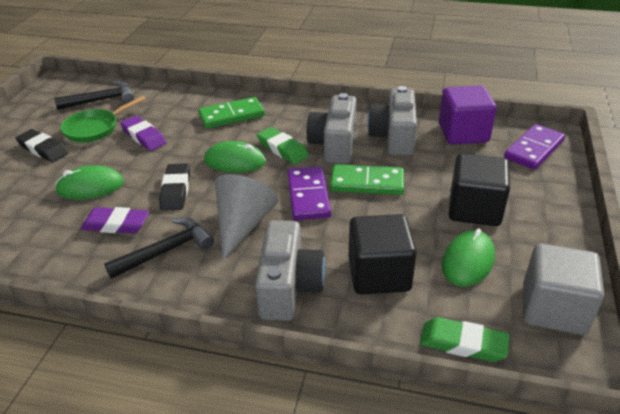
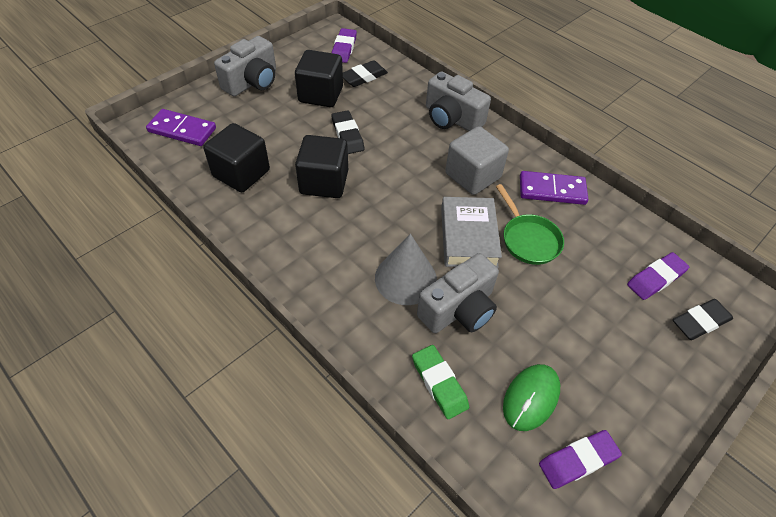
black cube: [349,214,417,294] [449,153,510,226] = 2 -> [203,123,270,192] [295,50,343,107] [295,135,348,198] = 3
black eraser: [16,129,69,162] [159,163,190,210] = 2 -> [331,110,364,154] [343,60,388,87] [673,299,733,340] = 3
black hammer: [54,81,134,110] [104,217,214,279] = 2 -> none = 0
green domino: [198,97,265,128] [330,164,404,195] = 2 -> none = 0
green eraser: [257,127,309,164] [420,317,510,362] = 2 -> [412,345,469,419] = 1
green mouse: [55,166,124,199] [204,141,266,173] [442,228,495,287] = 3 -> [503,364,560,431] = 1
grey book: none = 0 -> [441,197,502,268] = 1
purple cube: [439,85,497,144] = 1 -> none = 0
purple eraser: [80,207,149,234] [120,116,167,151] = 2 -> [332,28,357,63] [539,430,622,489] [627,252,689,300] = 3

